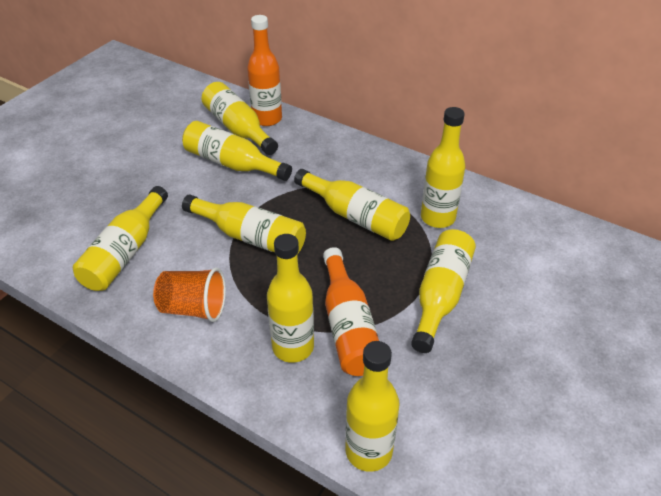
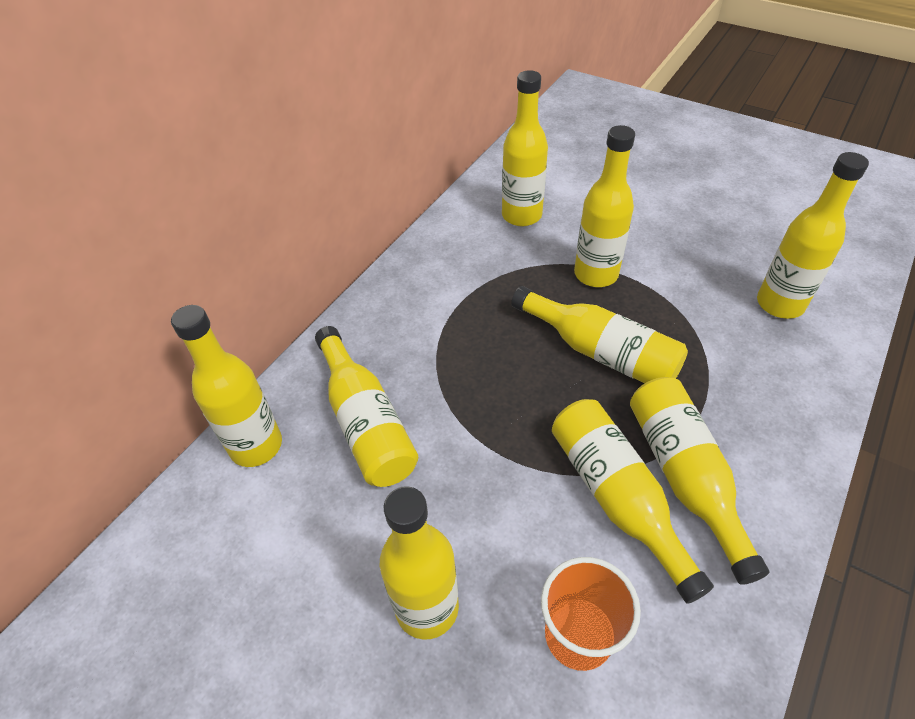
orange bottle: [247,15,282,126] [323,247,379,376] = 2 -> none = 0

